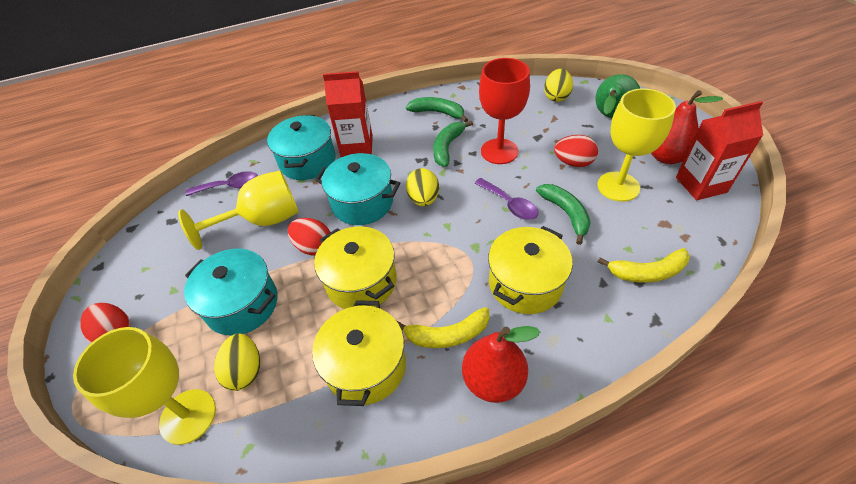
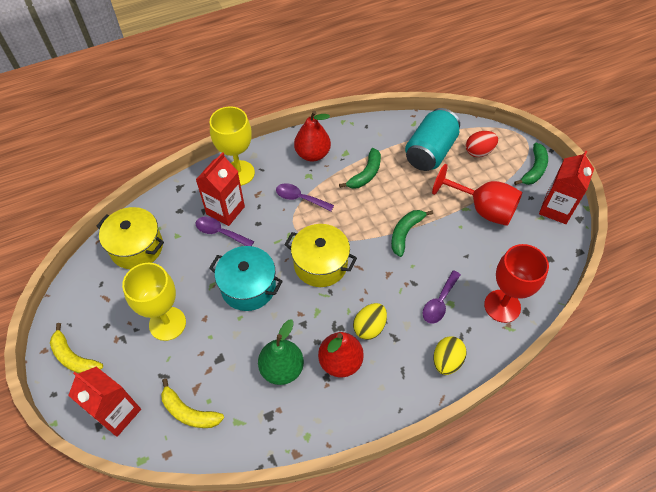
purple spoon: [186,171,258,196] [474,178,538,220] = 2 -> [196,216,254,246] [276,183,334,212] [422,270,461,324] = 3
red carton: [323,71,373,157] [676,101,763,200] = 2 -> [68,367,141,437] [196,152,245,226] [539,150,594,224] = 3
red egg: [80,303,131,343] [288,218,330,256] [554,135,598,167] = 3 -> [466,131,498,157] = 1
red goblet: [479,58,530,164] = 1 -> [432,164,522,226] [484,244,549,323] = 2
turquoise can: none = 0 -> [405,108,460,171] = 1
turquoise pot: [184,249,278,336] [267,115,336,180] [315,153,401,225] = 3 -> [209,246,283,311] = 1
yellow egg: [214,333,260,391] [406,168,439,206] [544,69,573,102] = 3 -> [353,303,387,340] [434,336,467,375] = 2
yellow goblet: [73,327,216,445] [178,171,299,250] [597,88,676,202] = 3 -> [122,263,186,341] [210,106,255,186] = 2
yellow pot: [312,300,406,406] [314,226,397,309] [488,226,573,314] = 3 -> [97,207,164,269] [284,224,357,287] = 2

